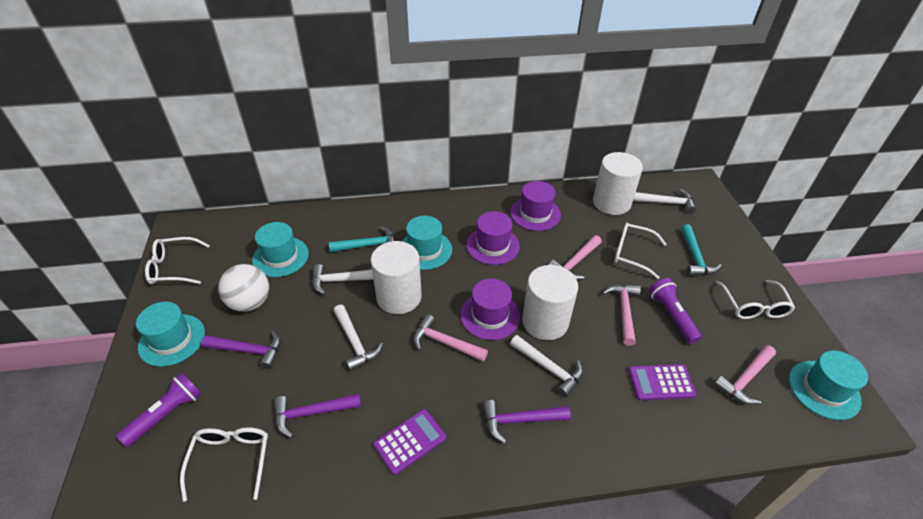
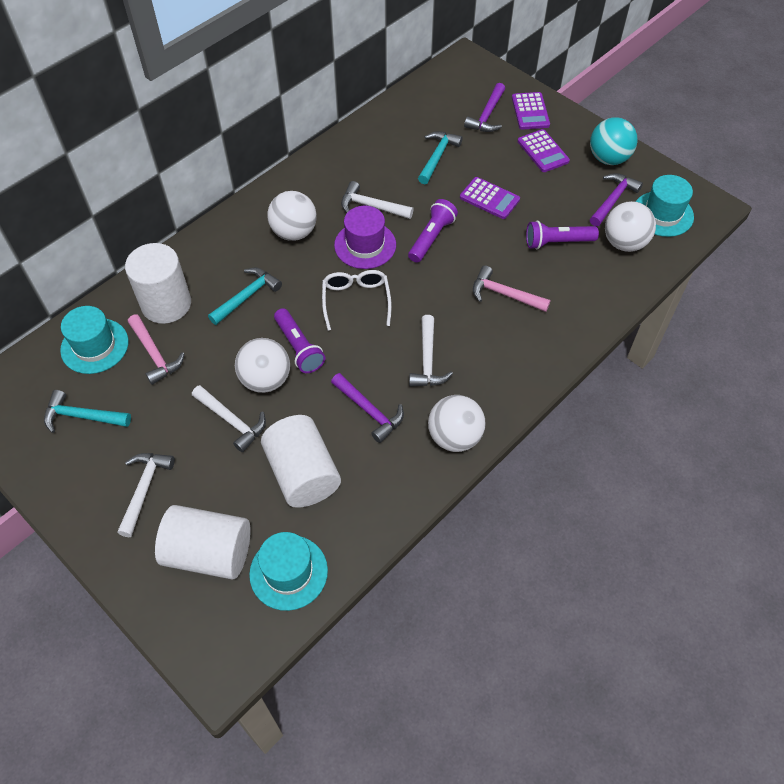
pink hammer: [413,314,488,362] [549,235,602,280] [602,284,641,346] [714,345,776,405] = 4 -> [128,315,185,385] [473,265,551,312] = 2
purple calculator: [373,409,446,475] [628,364,696,400] = 2 -> [460,177,520,219] [512,92,550,130] [518,129,570,172] = 3
purple flashlight: [116,373,202,447] [649,278,702,344] = 2 -> [274,308,325,373] [408,199,458,263] [526,221,599,249] = 3
purple hat: [460,279,520,340] [466,211,520,265] [510,181,561,231] = 3 -> [334,206,396,269] = 1
turquoise ball: none = 0 -> [590,117,638,165] = 1
turquoise hammer: [329,226,395,252] [681,224,722,276] = 2 -> [44,390,131,433] [208,268,282,325] [418,131,463,184] = 3
turquoise hat: [136,302,205,367] [252,222,309,277] [402,216,452,270] [789,350,868,420] = 4 -> [60,306,129,374] [249,532,328,611] [635,175,694,237] = 3
white ball: [218,264,269,312] = 1 -> [235,338,290,393] [267,191,317,241] [428,395,486,452] [605,201,656,252] = 4
white glasses: [145,237,210,284] [180,427,268,502] [614,223,667,279] [716,280,795,319] = 4 -> [322,270,392,331] = 1

